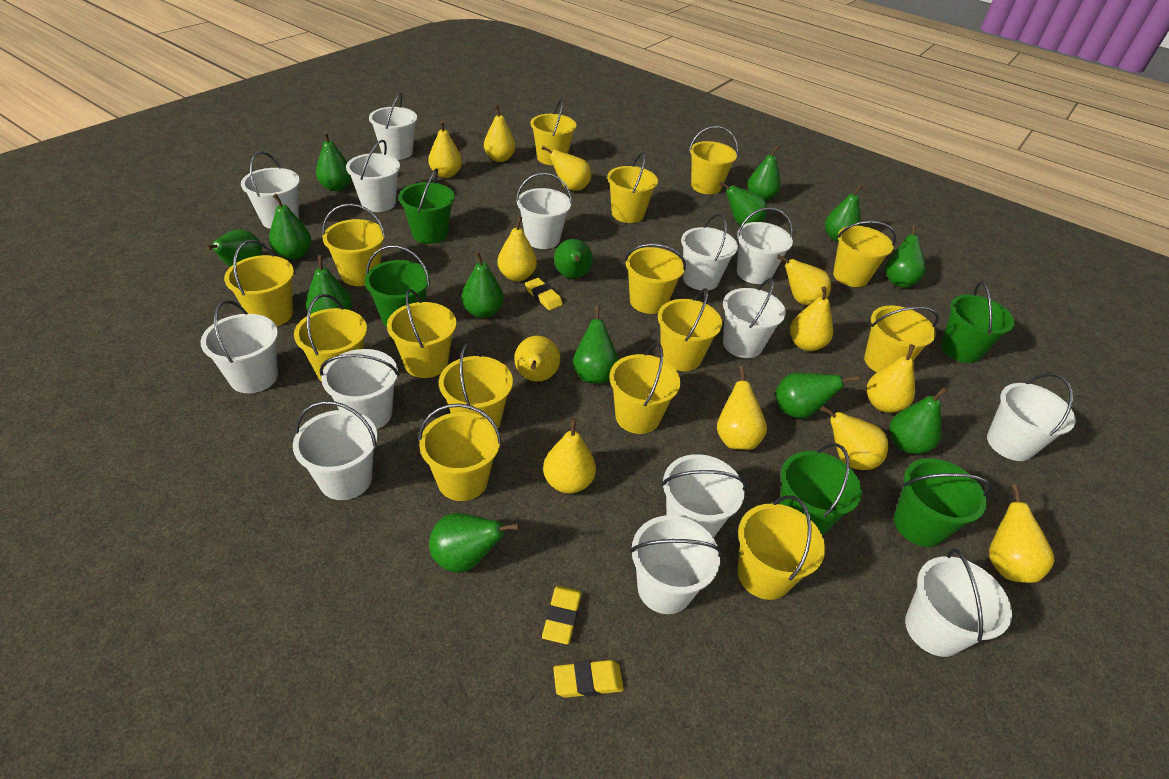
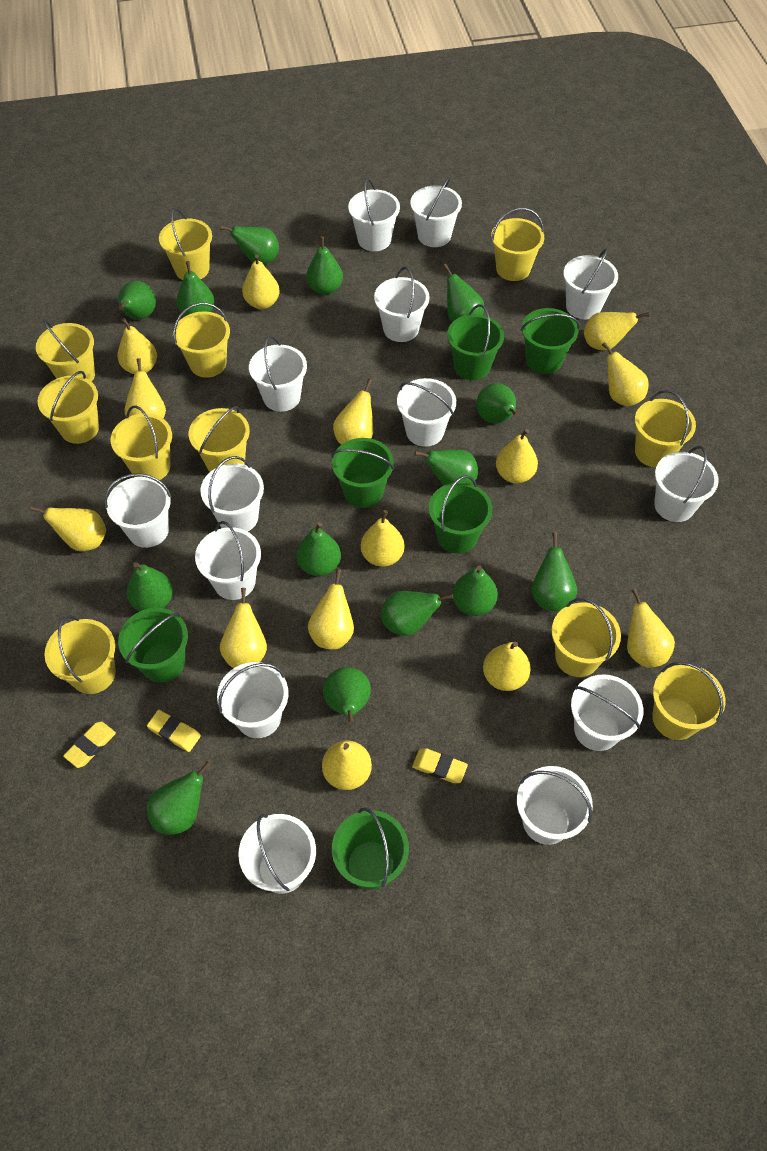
green bucket: [365,245,430,327] [399,168,455,244] [779,443,862,536] [894,458,992,547] [941,281,1015,363] = 5 -> [118,608,188,682] [331,438,394,508] [332,808,409,890] [429,475,492,554] [447,304,504,380] [521,308,580,374] = 6
yellow bucket: [224,240,294,327] [294,294,367,382] [322,203,386,286] [387,289,456,378] [418,403,502,501] [439,343,513,428] [531,99,576,165] [607,152,658,223] [609,343,680,434] [624,243,686,314] [658,288,722,371] [689,126,738,194] [737,495,825,600] [833,221,896,287] [864,306,939,372] = 15 -> [36,319,95,382] [38,371,99,444] [45,615,116,694] [111,406,172,480] [159,208,212,280] [173,303,230,378] [189,406,250,472] [491,208,544,281] [552,598,621,677] [635,390,696,467] [652,662,725,740] = 11
yellow pear: [428,120,462,178] [484,105,516,162] [497,216,537,281] [514,336,560,382] [542,146,591,191] [543,418,596,494] [717,366,767,450] [777,255,831,305] [790,286,833,351] [821,406,888,470] [867,345,915,413] [989,484,1054,583] = 12 -> [30,506,106,551] [118,318,157,374] [125,358,166,418] [220,588,267,668] [242,254,280,309] [308,569,354,649] [322,740,372,790] [333,379,373,444] [361,510,405,567] [483,642,531,691] [496,429,538,483] [584,312,649,351] [602,342,649,407] [627,588,675,668] = 14

